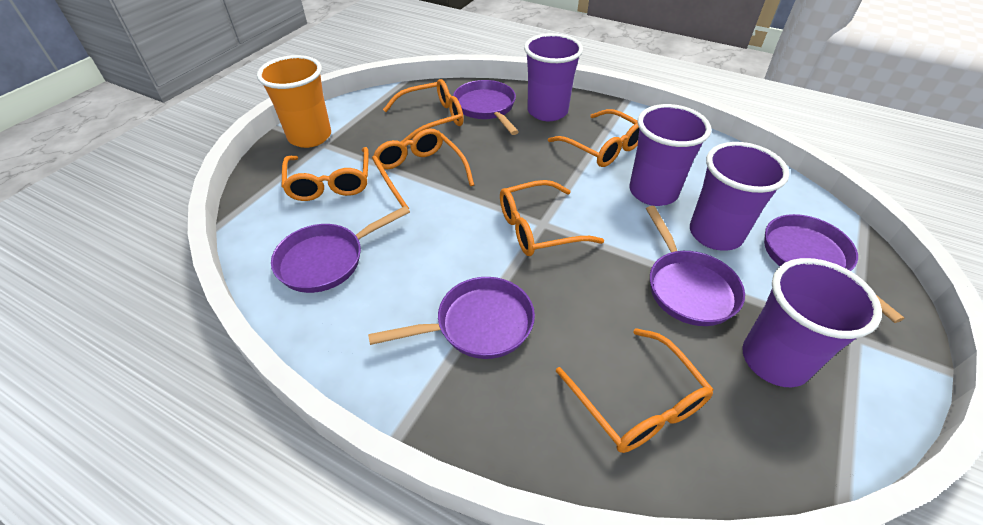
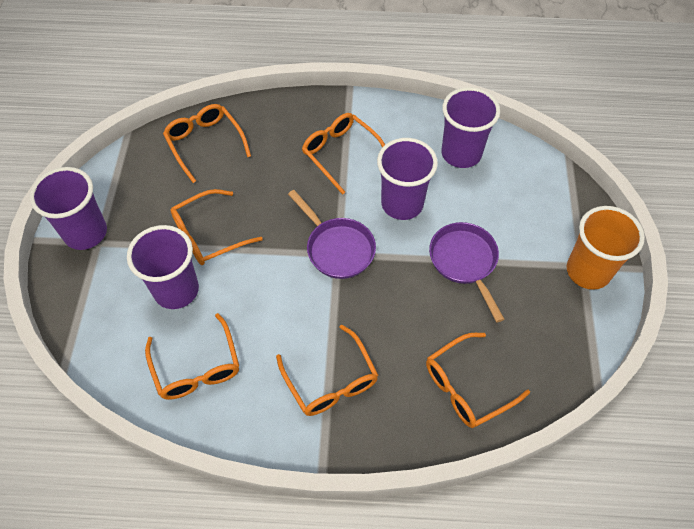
purple pan: [271,206,410,293] [368,277,535,359] [453,80,519,135] [646,206,745,326] [764,214,904,323] = 5 -> [288,190,376,279] [429,222,505,322] = 2

